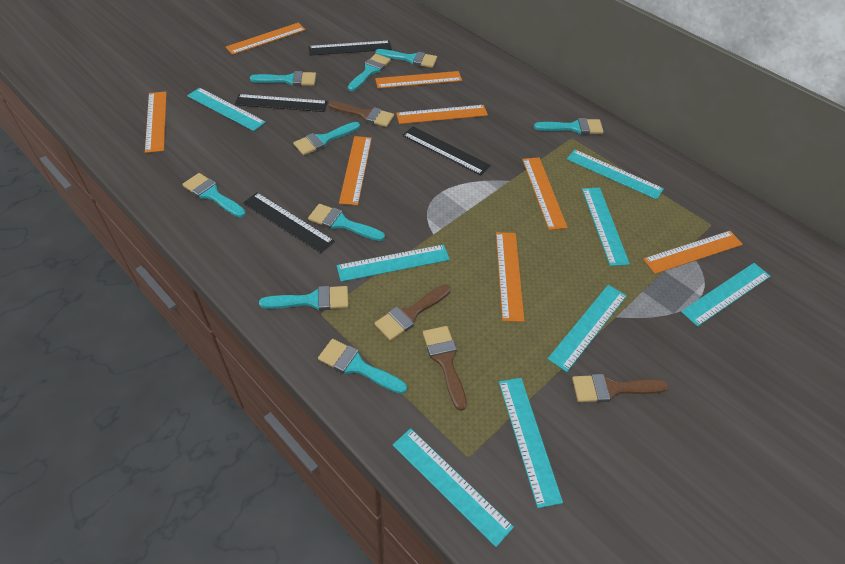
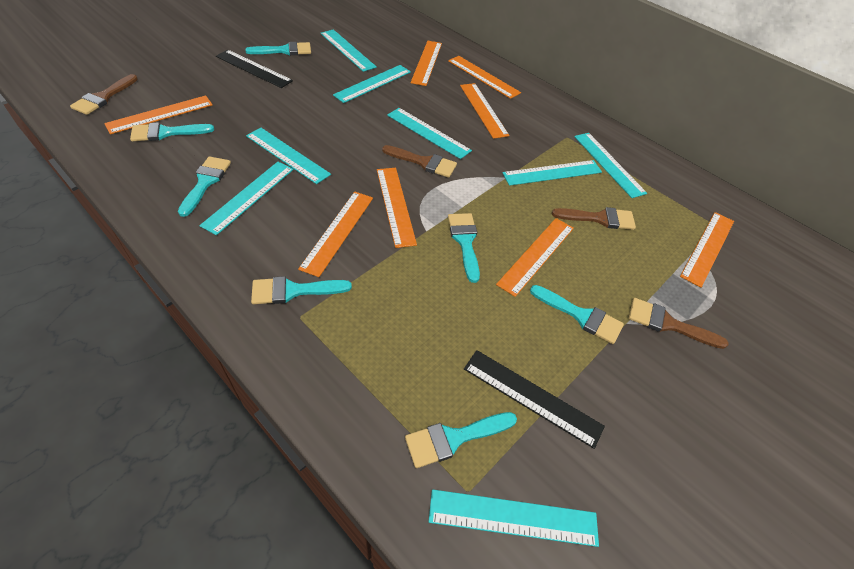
black ruler: [235,94,328,112] [243,193,334,253] [308,41,392,56] [403,126,491,175] = 4 -> [216,50,293,88] [464,350,605,449] = 2
turquoise brush: [182,173,246,218] [250,71,316,86] [259,286,349,311] [293,122,360,155] [308,204,385,241] [318,339,407,394] [348,54,391,91] [375,49,437,68] [534,118,604,134] = 9 -> [130,122,214,141] [178,156,231,217] [245,42,311,55] [251,276,352,304] [405,412,517,468] [448,213,480,283] [530,285,624,344] = 7

